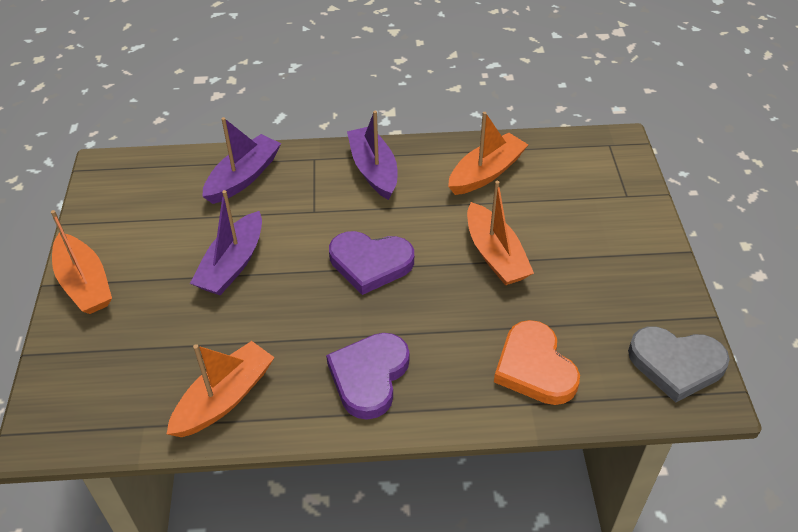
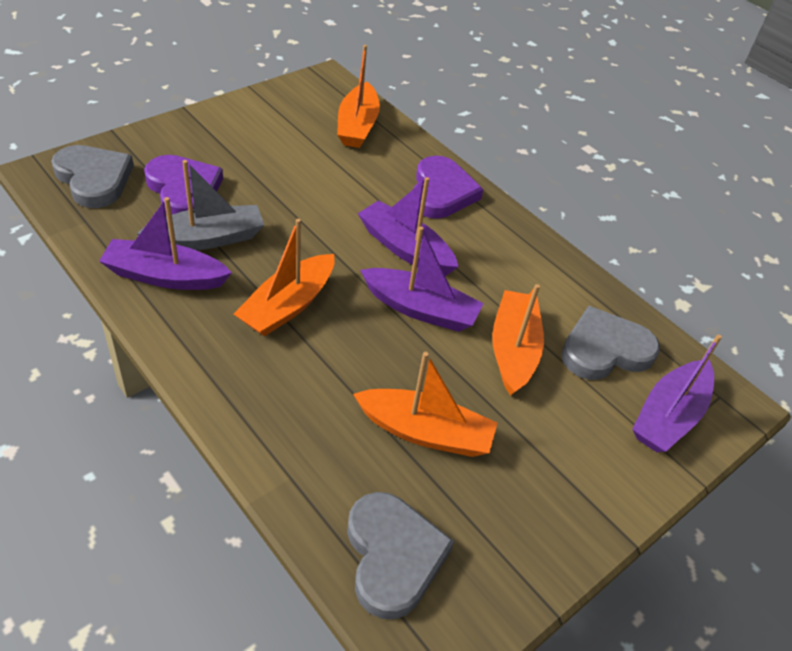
grey boat: none = 0 -> [136,160,264,250] = 1
grey heart: [628,327,730,403] = 1 -> [51,145,134,208] [347,492,454,619] [561,306,660,380] = 3
orange heart: [494,320,580,405] = 1 -> none = 0
purple boat: [190,190,262,295] [202,117,281,204] [347,111,397,200] = 3 -> [99,197,232,290] [358,177,459,276] [360,226,484,332] [632,334,722,452] = 4

